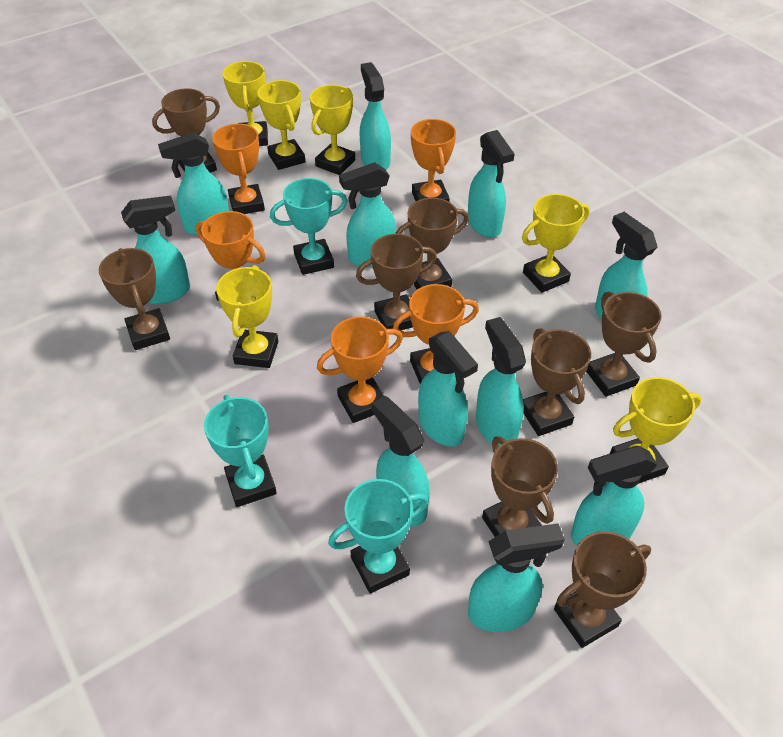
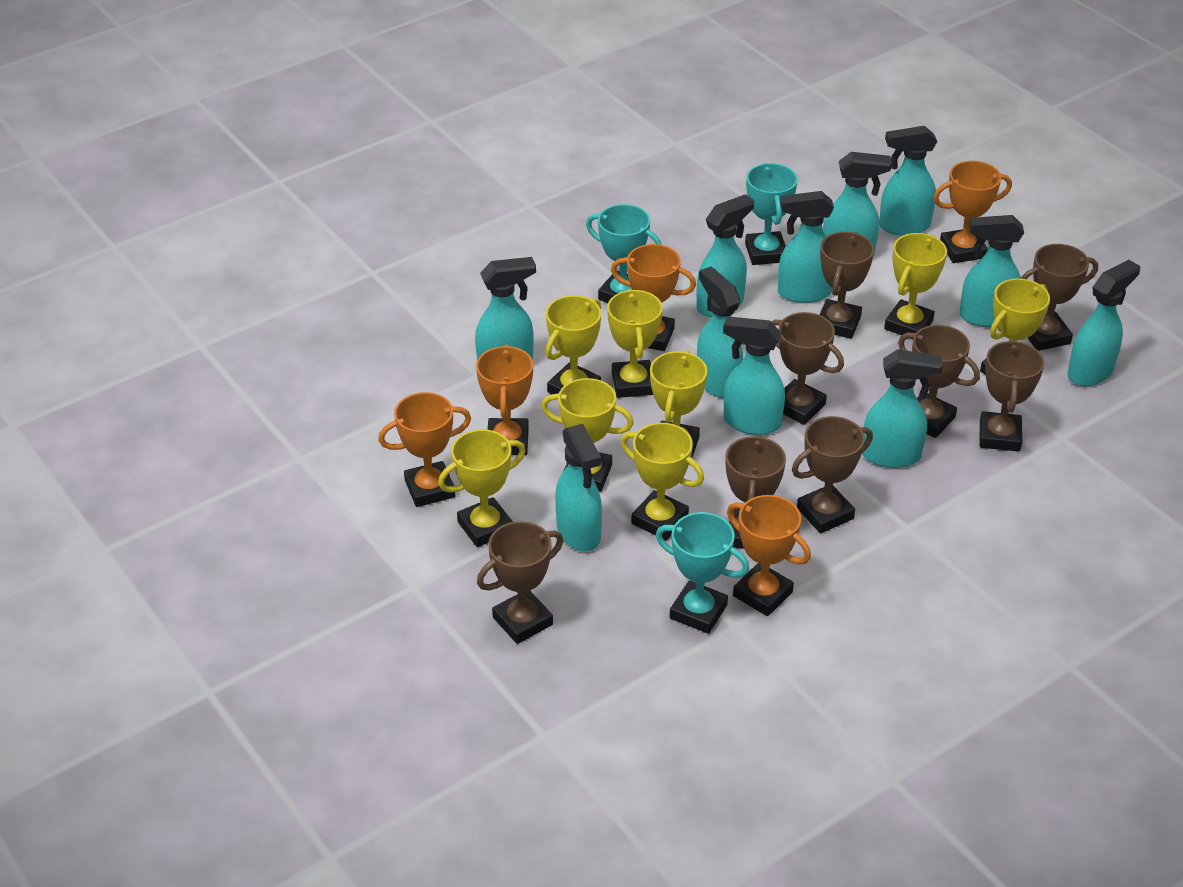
yellow trophy: [216,265,278,368] [223,61,268,146] [258,80,305,170] [310,85,355,175] [522,194,590,293] [610,377,701,484] = 6 -> [438,429,526,547] [541,378,634,492] [545,295,601,394] [607,289,663,398] [621,423,704,540] [650,350,707,458] [884,233,947,339] [980,278,1050,375] = 8

